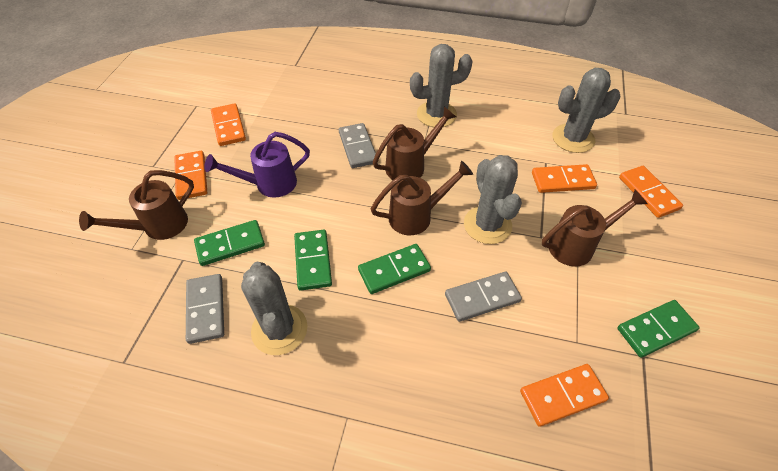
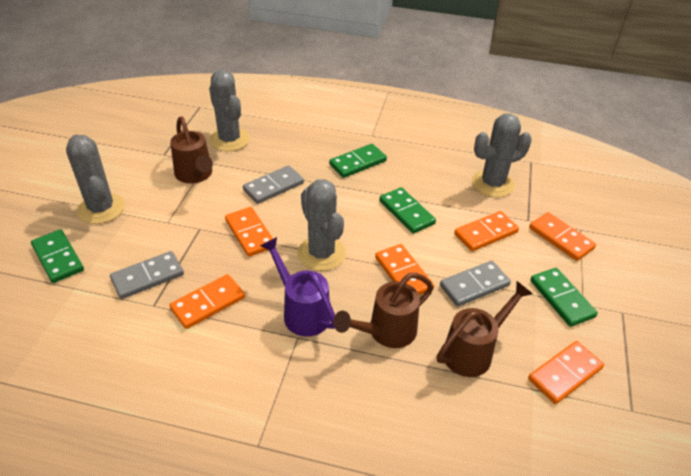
brown watering can: [79,170,194,240] [371,161,473,235] [373,106,456,180] [542,190,648,267] = 4 -> [170,116,213,183] [333,273,433,348] [437,281,533,377] = 3
orange domino: [174,151,207,200] [211,103,246,146] [520,364,609,427] [532,164,597,193] [619,166,683,218] = 5 -> [169,274,245,329] [225,207,273,257] [375,244,434,295] [454,211,519,251] [528,341,604,404] [529,212,596,261] = 6

